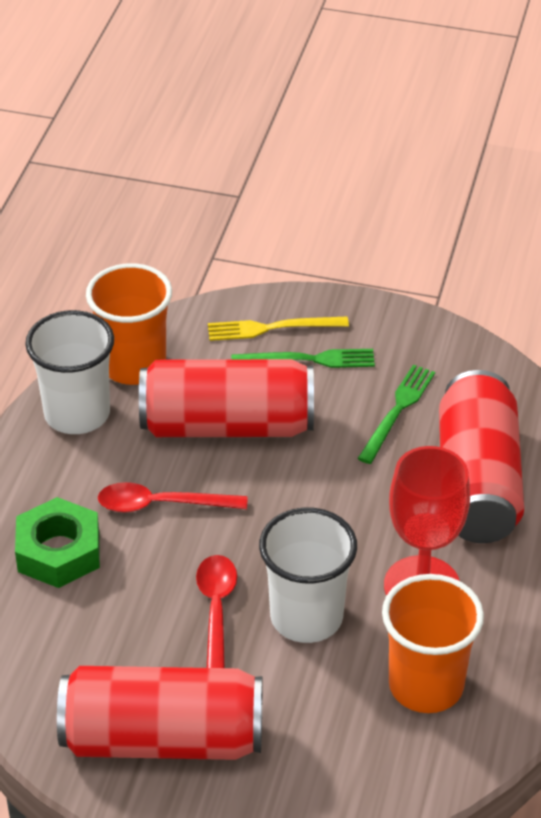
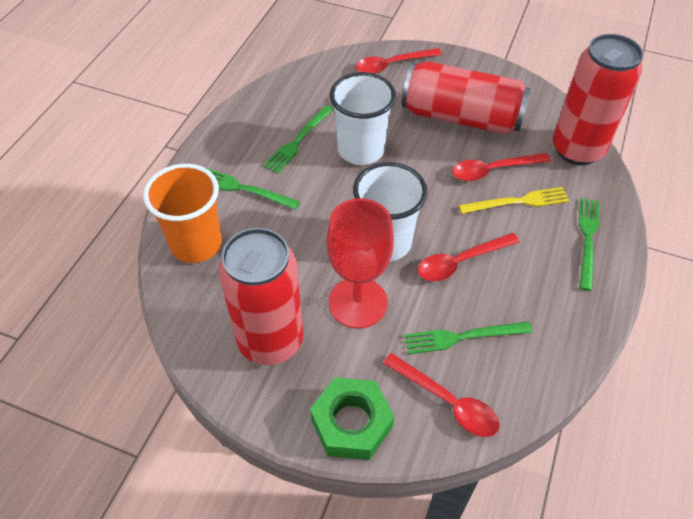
green fork: [231,349,375,368] [357,365,435,464] = 2 -> [206,168,300,210] [263,105,333,174] [404,322,532,354] [579,198,600,291] = 4
orange cup: [86,263,172,385] [382,574,484,713] = 2 -> [143,164,222,263] = 1
red spoon: [98,482,247,513] [196,555,237,668] = 2 -> [356,48,442,74] [383,353,500,437] [418,233,520,281] [452,153,551,181] = 4

